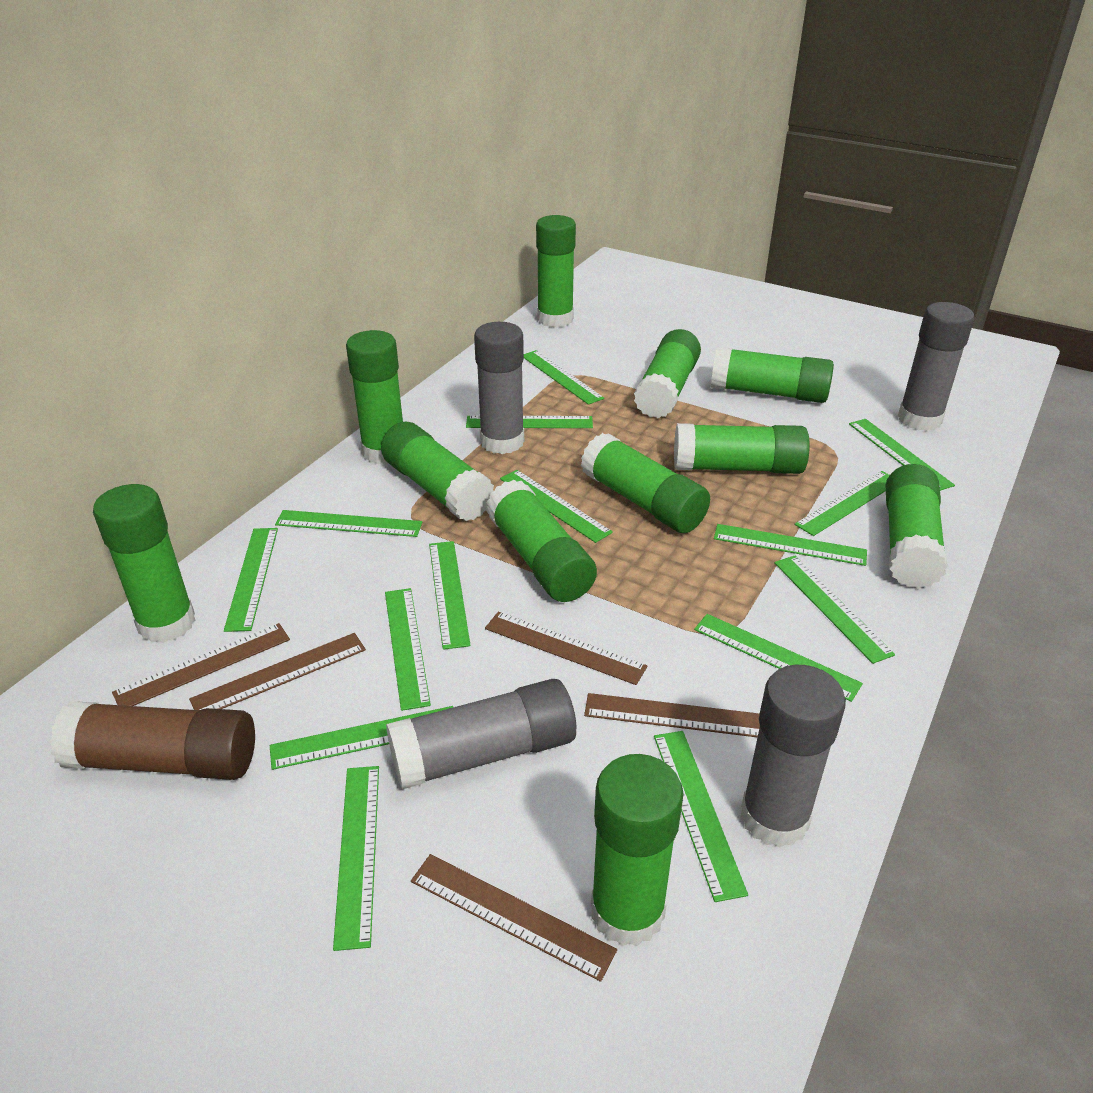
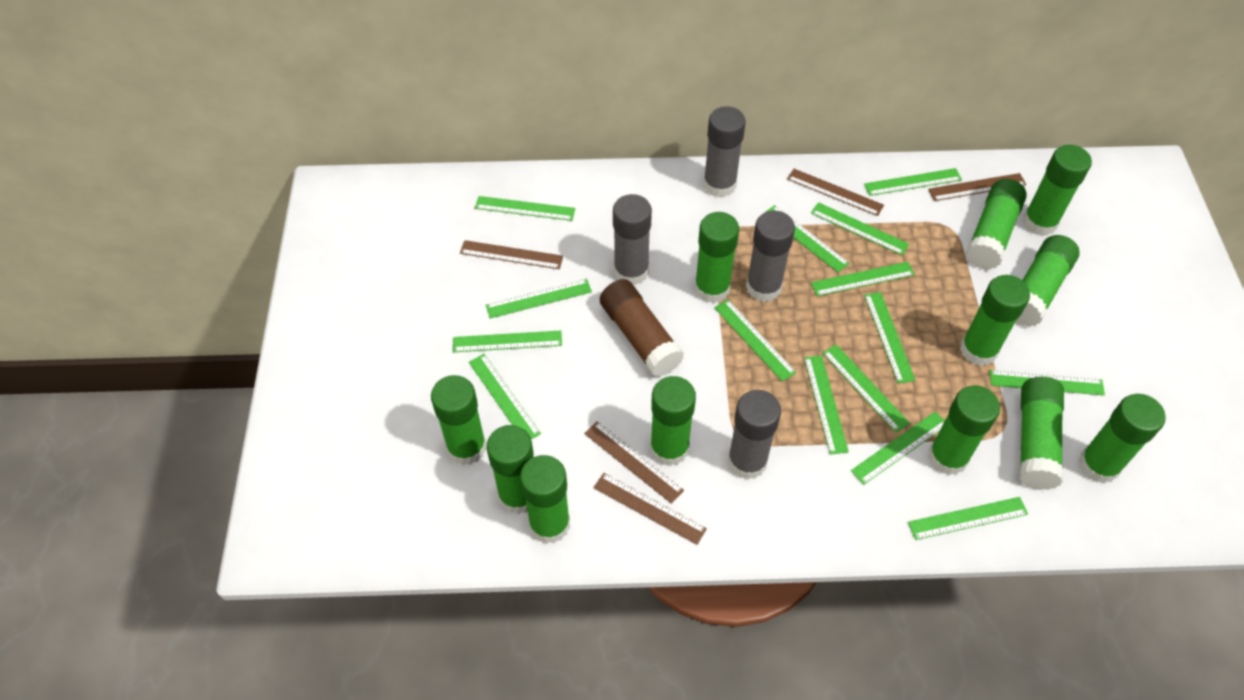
green glue stick: [93,484,196,643] [346,330,403,464] [381,422,494,521] [486,479,597,602] [536,215,576,328] [581,433,710,533] [591,754,683,946] [634,329,701,418] [674,423,810,474] [711,347,834,403] [886,464,948,588] = 11 -> [431,375,486,465] [487,425,534,514] [520,455,570,544] [650,376,696,466] [694,212,739,303] [928,385,1000,475] [960,275,1030,366] [966,179,1027,270] [1015,235,1080,327] [1019,377,1064,490] [1022,145,1092,236] [1078,394,1166,484] = 12

